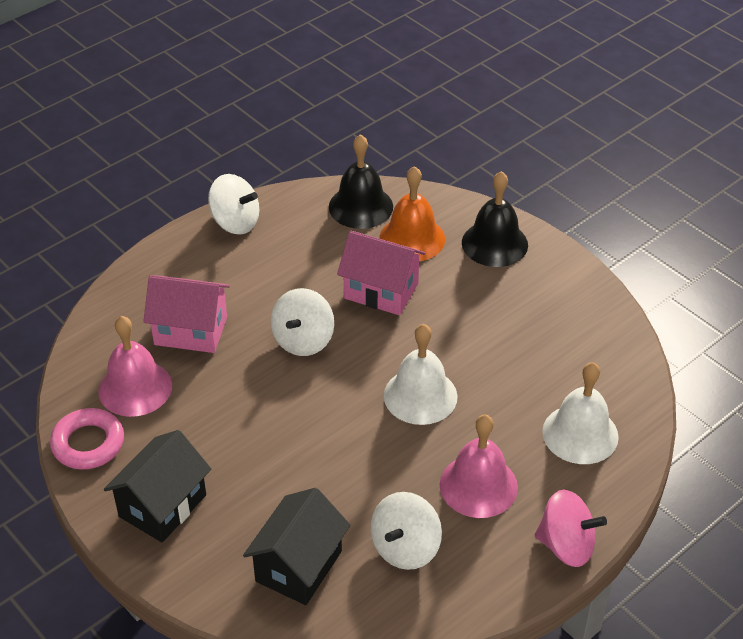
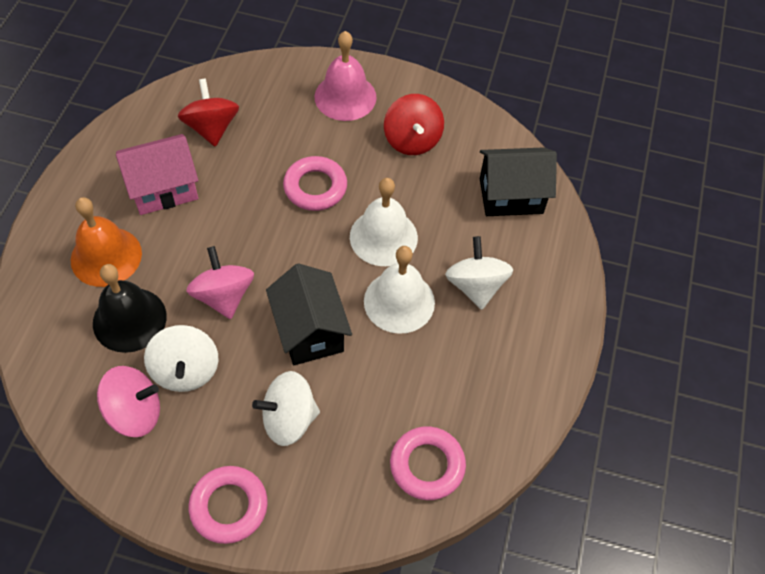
black bell: [329,134,393,229] [462,171,528,267] = 2 -> [93,264,167,353] = 1
pink bell: [98,316,172,417] [440,415,518,518] = 2 -> [315,31,377,121] = 1
pink house: [143,275,230,353] [337,230,425,315] = 2 -> [116,134,198,215] = 1
pink ring: [50,408,124,470] = 1 -> [189,466,268,544] [283,156,347,211] [390,426,466,500] = 3
pink spinning top: [535,490,607,567] = 1 -> [97,366,160,437] [186,246,254,319] = 2
red spinning top: none = 0 -> [178,78,239,147] [384,94,444,155] = 2

